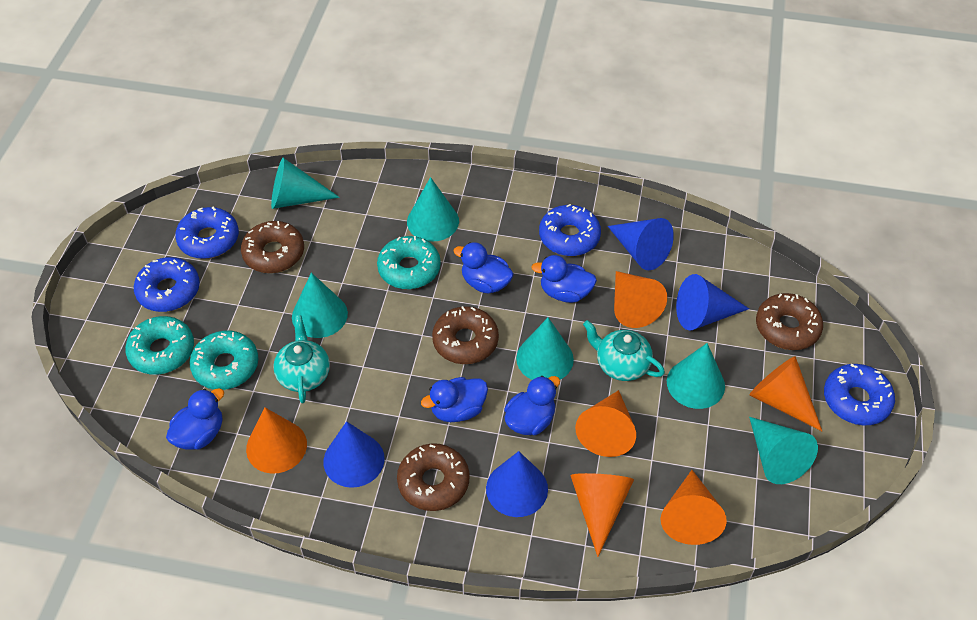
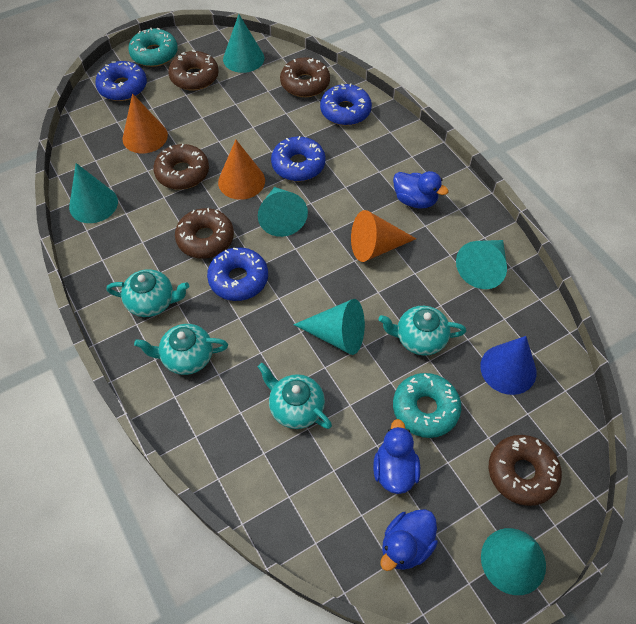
blue cone: [323,421,385,488] [486,451,548,517] [608,218,674,270] [676,274,749,330] = 4 -> [480,336,537,395] = 1
blue duck: [166,388,224,450] [421,377,488,422] [453,242,513,293] [504,376,560,435] [531,255,597,303] = 5 -> [373,419,420,494] [380,509,438,571] [393,171,449,209] = 3
brown donut: [241,221,304,273] [397,443,470,511] [432,306,499,364] [756,293,823,350] = 4 -> [153,144,209,190] [168,50,219,91] [175,208,234,259] [280,57,330,97] [489,435,562,506] = 5
orange cone: [246,408,307,474] [571,473,634,557] [575,390,636,457] [614,271,667,328] [661,470,727,545] [750,356,822,431] = 6 -> [122,93,168,153] [218,140,265,200] [351,210,416,262] = 3
turquoise donut: [125,316,194,375] [190,331,258,390] [377,236,441,289] = 3 -> [128,28,178,67] [393,373,461,438] = 2
turquoise teapot: [273,315,330,403] [583,320,665,381] = 2 -> [106,269,189,317] [134,324,228,375] [258,363,332,429] [379,306,466,356] = 4

